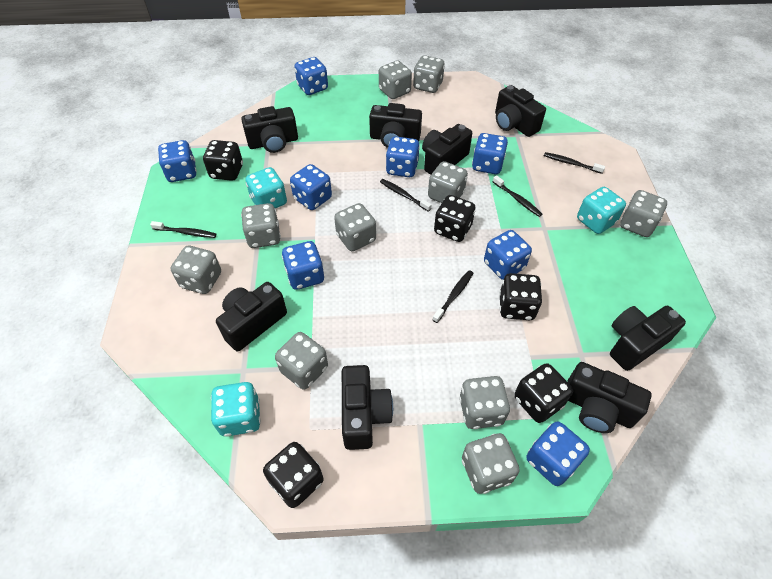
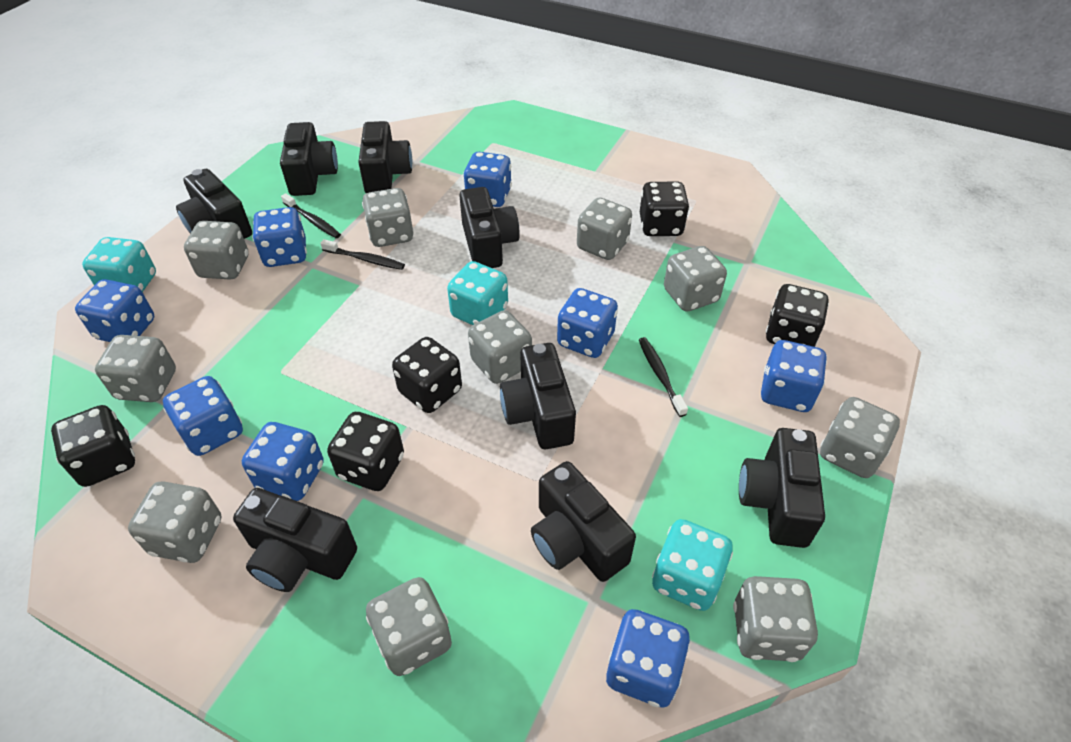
black toothbrush: [150,221,216,238] [380,179,432,212] [432,270,473,323] [493,175,542,217] [544,152,605,174] = 5 -> [281,193,341,238] [320,239,405,270] [639,337,688,417] = 3

